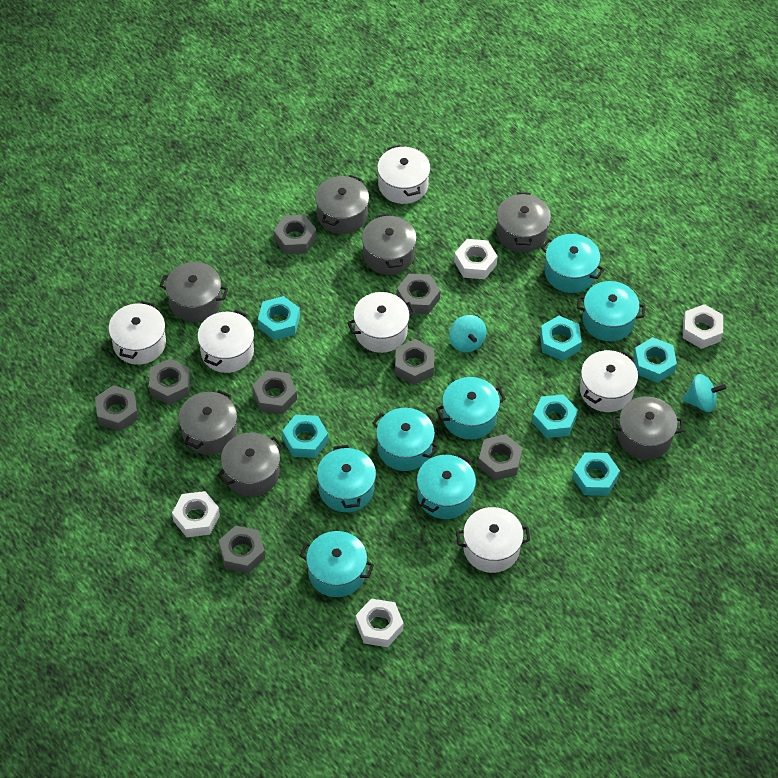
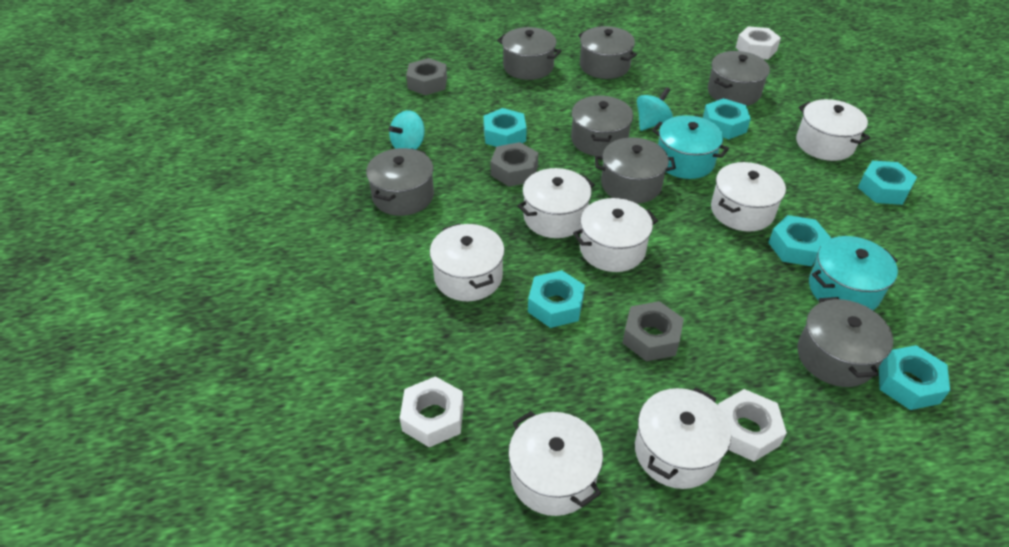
grey nut: [95,385,138,431] [149,358,190,405] [219,525,265,573] [252,370,297,414] [274,215,316,254] [395,339,434,385] [397,274,441,314] [478,434,523,481] = 8 -> [406,58,447,95] [491,142,538,187] [622,301,684,361] = 3
turquoise pot: [300,531,374,597] [317,445,376,512] [372,408,439,471] [417,454,476,519] [436,377,506,440] [541,234,605,293] [577,281,645,341] = 7 -> [652,115,729,179] [809,236,898,310] = 2
white nut: [172,491,220,537] [356,599,404,647] [454,239,498,279] [683,304,723,349] = 4 -> [400,376,464,448] [718,389,787,462] [736,26,781,59] = 3
white pot: [109,301,166,365] [198,310,254,373] [347,292,415,353] [377,145,431,204] [456,507,530,573] [580,350,638,412] = 6 -> [430,223,505,301] [508,411,603,516] [517,168,595,238] [573,198,658,272] [635,388,731,489] [711,162,786,232] [796,99,870,161] = 7

